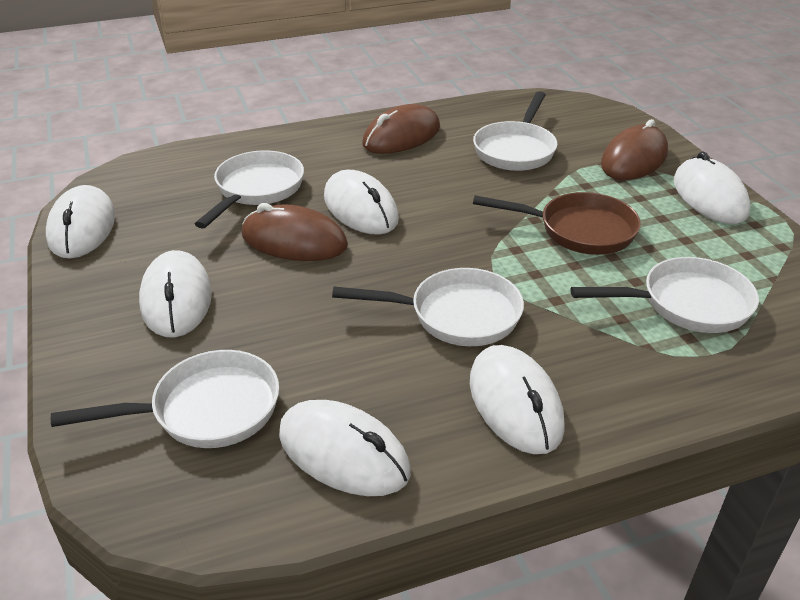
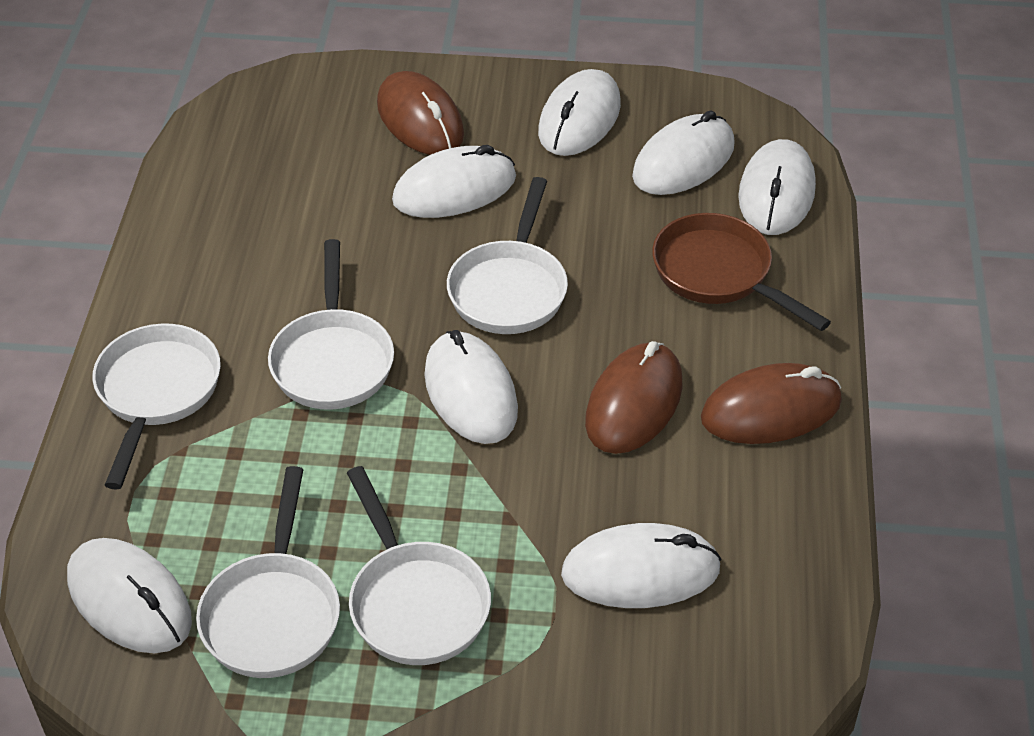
white mouse: [46,185,115,259] [139,250,212,337] [279,400,411,496] [324,170,399,235] [470,345,565,454] [674,151,750,224] = 6 -> [67,538,192,653] [392,145,516,218] [424,330,518,444] [538,69,621,156] [561,523,722,608] [632,110,735,195] [738,139,816,235] = 7

